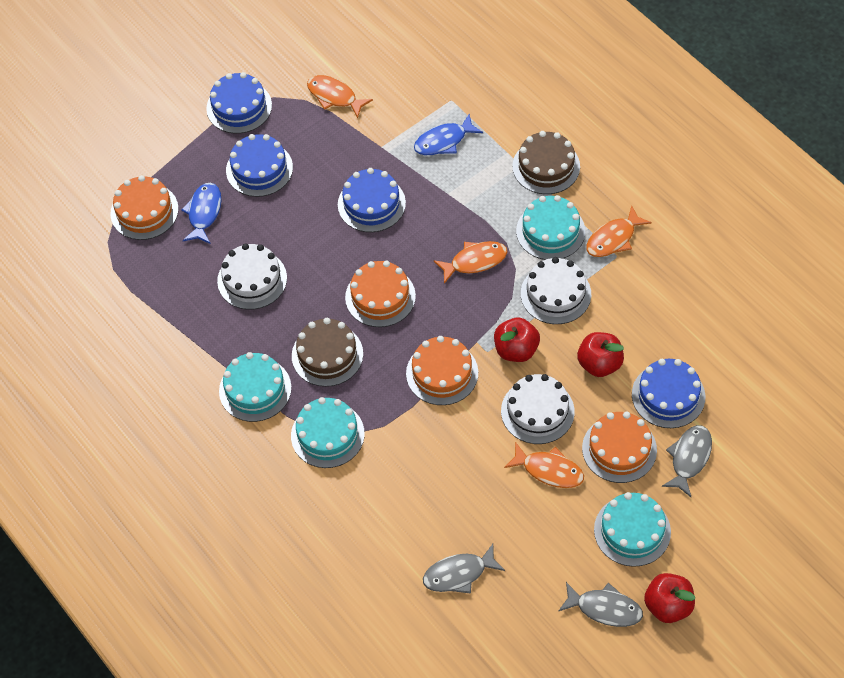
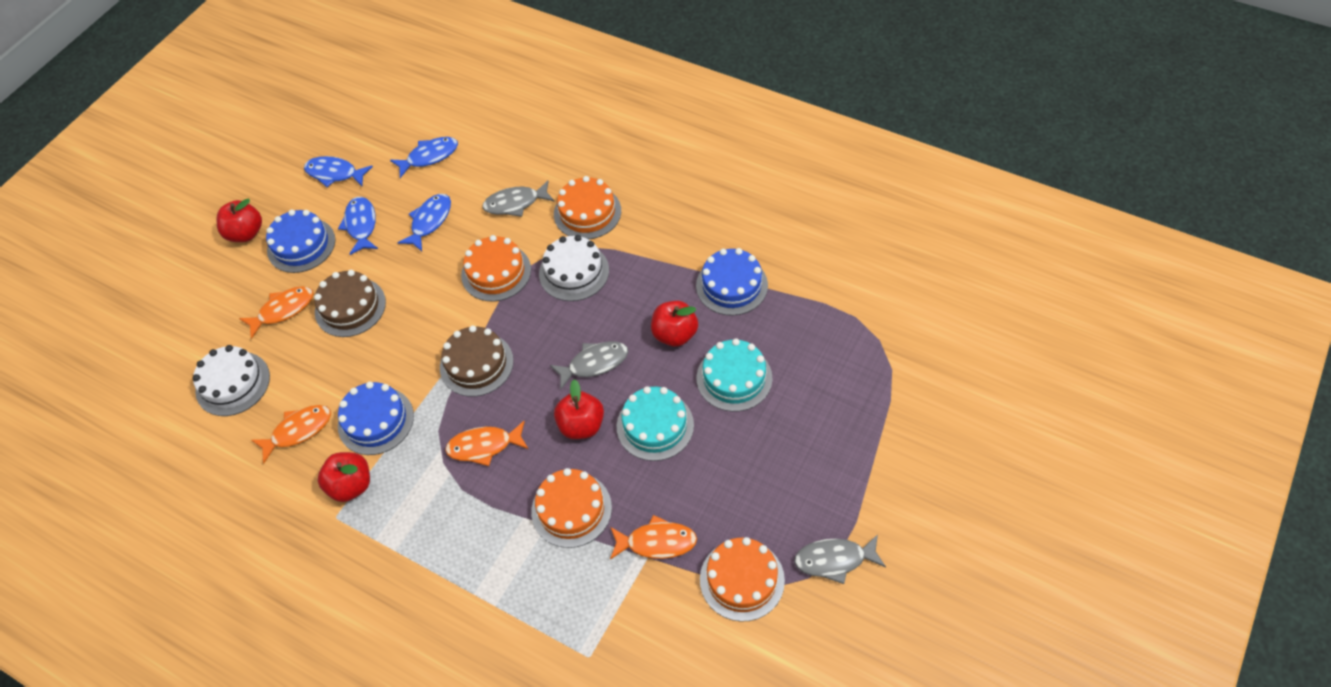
blue cake: [206,72,272,134] [226,134,293,197] [338,168,406,232] [632,359,705,428] = 4 -> [266,210,335,273] [338,381,414,455] [696,248,768,316] = 3
blue fish: [181,183,221,244] [414,114,483,155] = 2 -> [304,156,373,187] [338,197,378,255] [390,137,458,178] [397,194,451,251] = 4
red apple: [494,317,540,362] [577,332,624,377] [644,573,695,623] = 3 -> [216,199,262,242] [318,452,370,502] [554,379,604,439] [651,301,698,347] = 4
turquoise cake: [219,352,292,422] [291,397,365,468] [516,195,585,260] [594,492,671,567] = 4 -> [617,386,694,461] [697,338,773,412] = 2
white cake: [217,243,287,310] [501,374,575,444] [521,257,591,324] = 3 -> [192,345,270,416] [539,235,609,301] = 2

